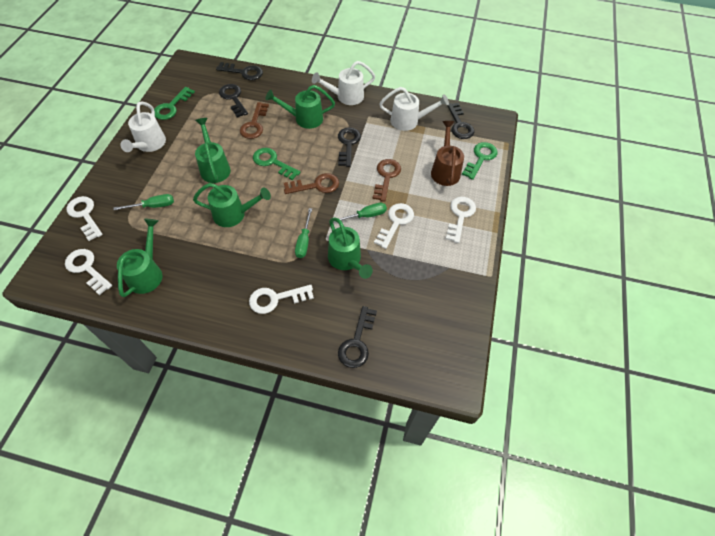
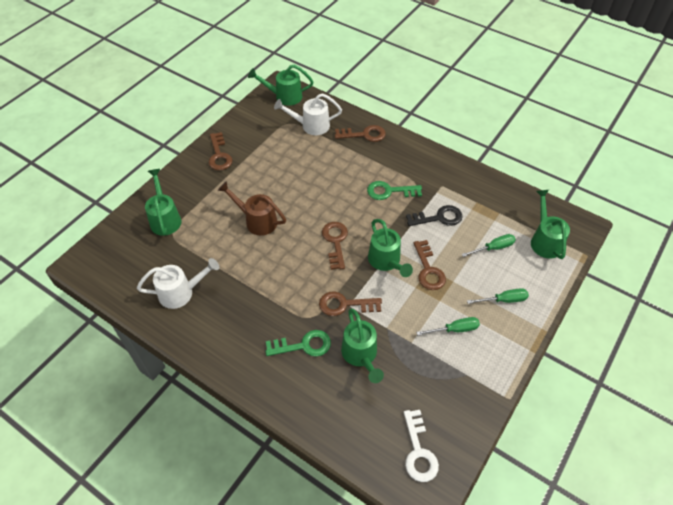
black key: [216,62,263,80] [219,84,248,118] [338,127,361,167] [338,306,377,368] [447,103,475,139] = 5 -> [406,205,463,226] = 1
brown key: [240,102,269,139] [284,173,339,194] [372,159,401,202] = 3 -> [208,132,232,170] [319,291,382,316] [322,222,348,270] [335,125,386,142] [414,240,446,290] = 5
green key: [154,87,195,120] [253,148,301,180] [462,142,497,180] = 3 -> [265,330,331,357] [367,181,422,200] = 2
white key: [65,249,112,295] [66,196,103,241] [249,285,314,314] [374,203,414,249] [446,197,476,243] = 5 -> [404,410,439,482] = 1
white watering can: [120,101,166,152] [312,61,375,105] [379,87,449,131] = 3 -> [137,258,219,309] [274,93,342,135] = 2

